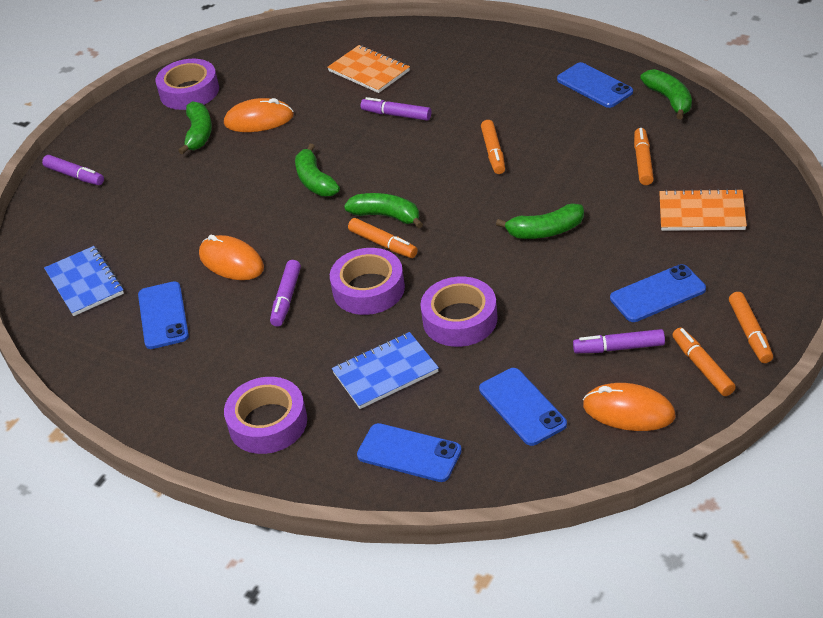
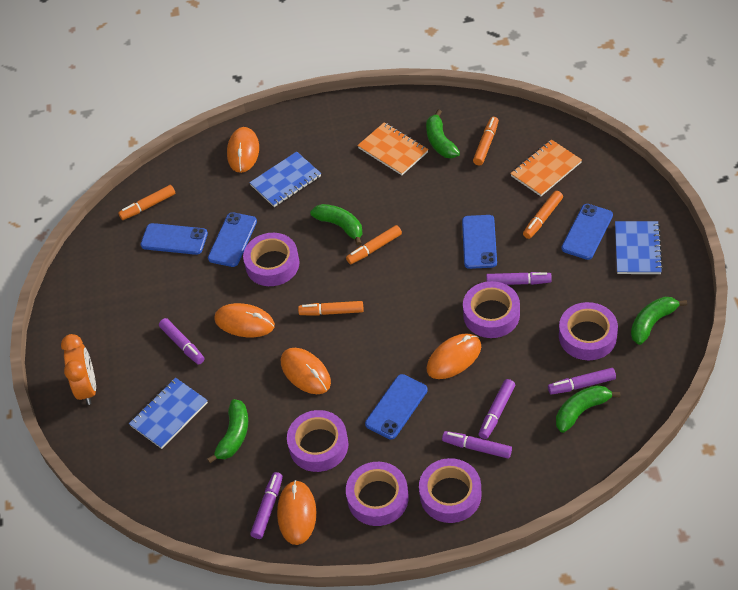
blue notebook: [44,246,124,316] [332,332,439,409] = 2 -> [129,378,208,449] [249,152,321,207] [615,221,663,274] = 3
orange clock: none = 0 -> [61,334,96,405] = 1
orange mouse: [199,235,264,280] [224,98,294,132] [583,383,676,431] = 3 -> [214,303,275,337] [227,127,259,173] [277,480,316,545] [281,348,331,394] [427,333,481,379] = 5
purple marker: [42,155,104,185] [270,260,301,327] [360,97,431,121] [573,329,665,353] = 4 -> [159,318,205,365] [250,472,283,539] [442,431,512,459] [478,379,515,439] [486,272,552,285] [548,368,616,395] = 6
purple tape: [155,59,219,110] [224,377,307,454] [330,248,405,315] [420,277,498,347] = 4 -> [243,233,299,286] [287,410,349,472] [346,462,409,526] [419,458,481,523] [463,281,520,338] [559,302,618,360] = 6

